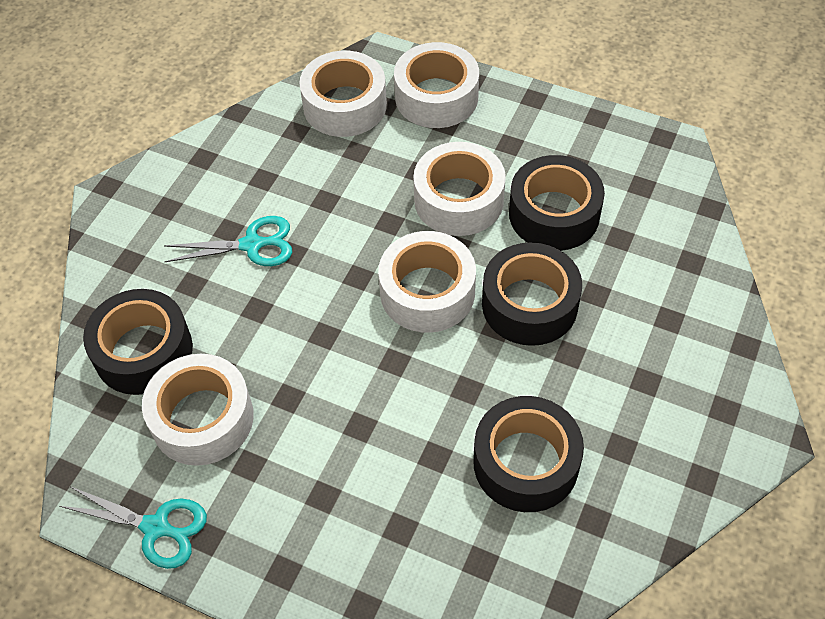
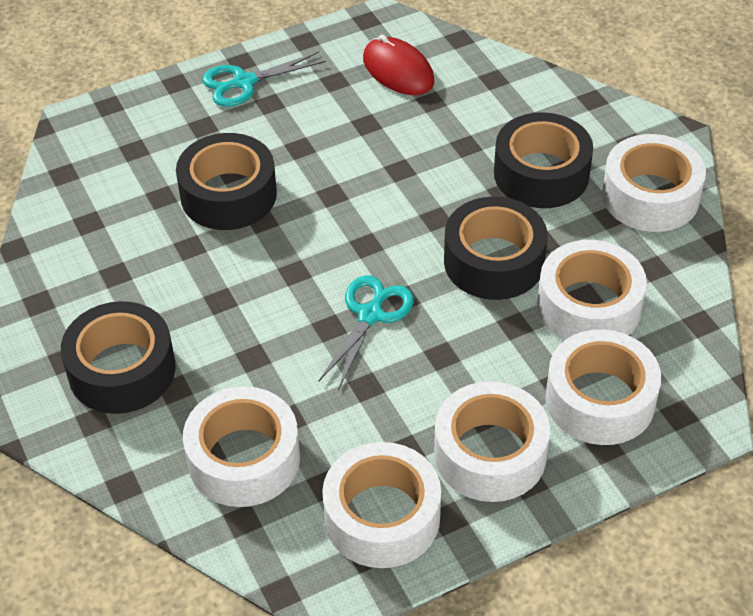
red mouse: none = 0 -> [363,35,434,95] = 1
white tape: [142,354,254,466] [299,51,387,137] [378,231,476,333] [394,42,479,128] [413,142,506,236] = 5 -> [183,386,300,507] [322,442,441,568] [434,381,550,502] [537,240,647,340] [545,329,661,445] [602,134,706,232] = 6

